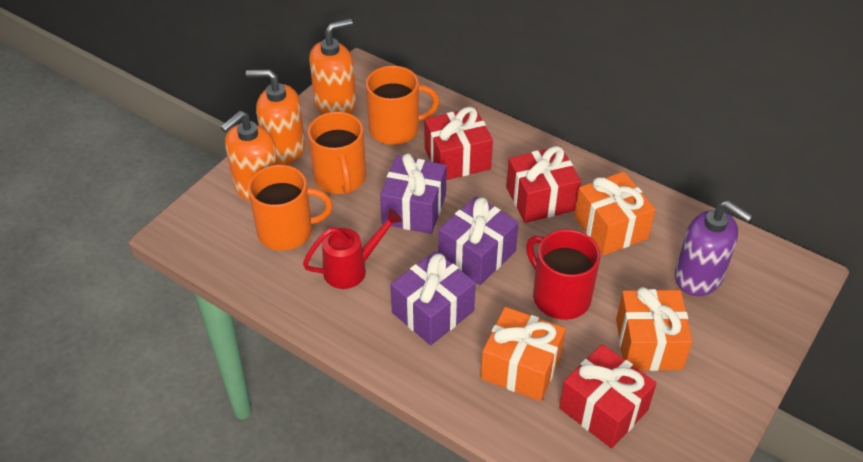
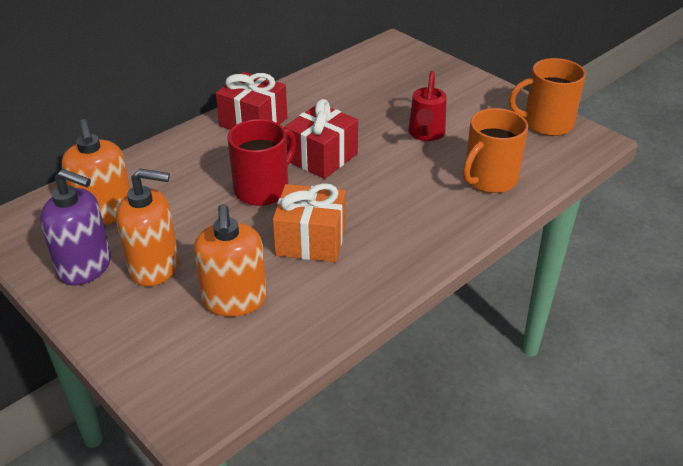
orange gift: [481,307,566,401] [574,172,656,255] [616,287,692,371] = 3 -> [272,183,346,262] = 1
orange mug: [248,165,333,251] [308,112,366,194] [366,66,439,145] = 3 -> [463,108,528,193] [509,58,586,136] = 2
purple gift: [380,153,447,234] [390,251,476,345] [438,196,519,285] = 3 -> none = 0
red gift: [425,107,493,180] [506,146,581,223] [559,344,657,448] = 3 -> [216,72,287,130] [284,99,358,179] = 2

